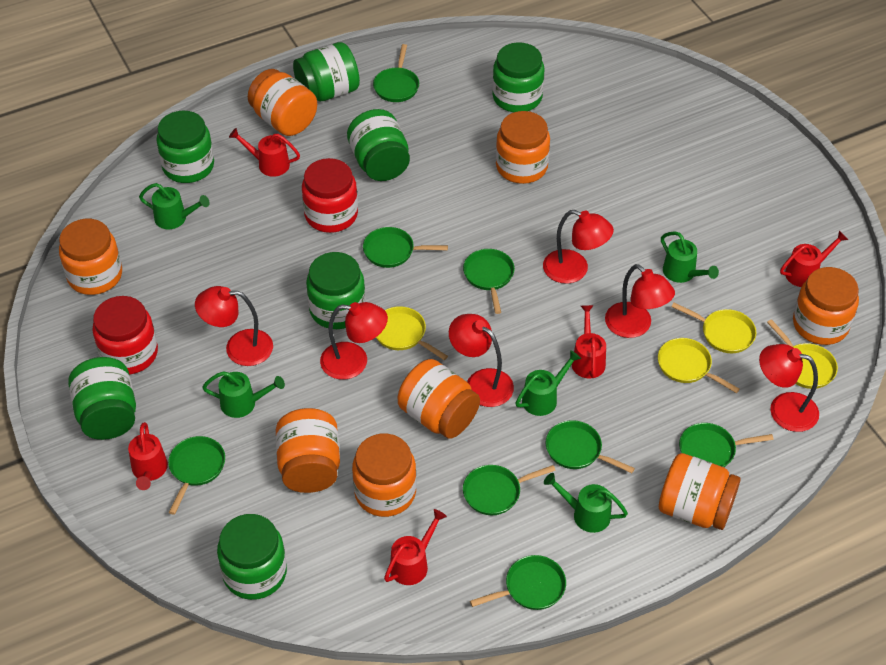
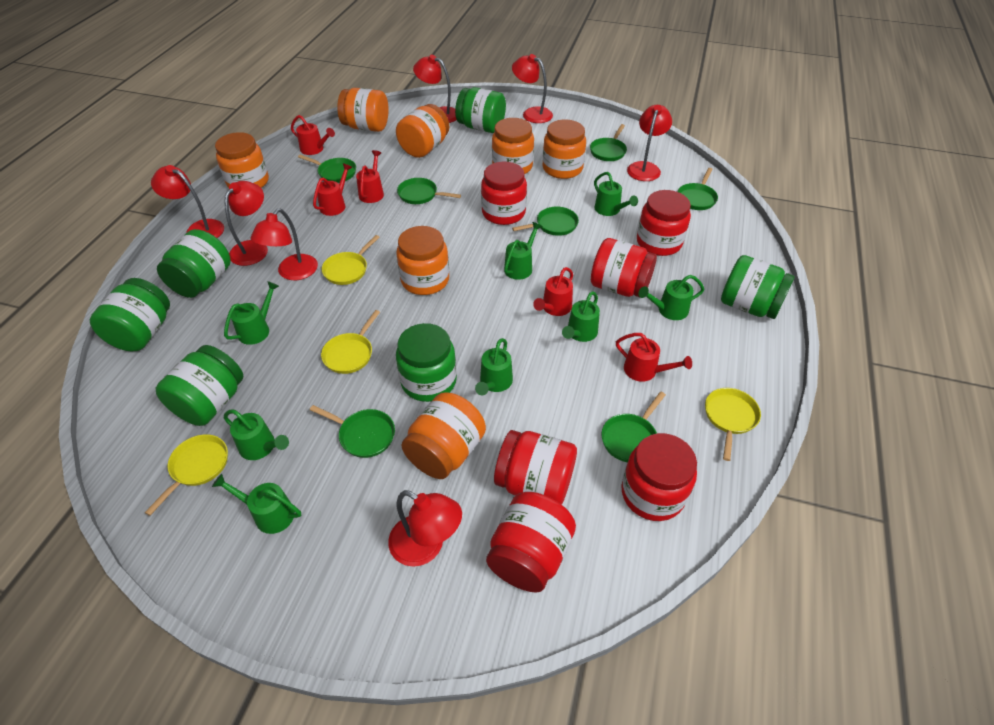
green jar: [68,357,136,440] [156,110,214,183] [217,514,287,600] [293,42,360,101] [306,252,366,329] [347,109,410,181] [492,42,544,112] = 7 -> [90,278,170,351] [156,345,244,426] [157,229,231,298] [396,323,457,402] [455,87,506,133] [721,255,795,319] = 6
green pan: [168,436,225,515] [363,227,448,268] [373,44,419,102] [463,249,515,314] [463,465,556,515] [470,555,566,610] [546,420,635,473] [679,423,774,467] = 8 -> [298,154,356,183] [310,405,395,458] [397,178,461,204] [512,207,579,236] [590,124,627,161] [601,392,666,462] [677,168,718,210] = 7
green watering can: [139,183,210,229] [202,371,285,418] [515,350,581,416] [544,473,628,533] [661,231,719,283] = 5 -> [212,474,301,534] [224,281,279,345] [224,409,289,460] [475,338,513,395] [504,222,542,280] [562,291,600,342] [594,172,638,216] [638,275,704,320] = 8
orange jar: [59,219,122,295] [248,69,317,136] [276,408,340,493] [352,434,417,517] [398,359,480,439] [496,111,550,184] [659,453,741,530] [793,267,859,345] = 8 -> [215,132,269,188] [337,88,389,132] [396,104,449,158] [396,226,449,295] [401,392,486,479] [492,118,534,174] [543,120,586,179] = 7
red jar: [92,296,158,374] [302,158,358,233] = 2 -> [481,162,527,225] [486,492,576,593] [494,430,577,505] [591,238,657,297] [621,433,697,521] [637,190,691,256] = 6
red lamp: [195,286,273,366] [320,302,388,380] [449,314,514,407] [543,210,614,284] [605,264,675,338] [759,344,819,432] = 6 -> [151,165,224,238] [225,181,268,266] [250,208,318,280] [388,490,462,567] [413,55,456,123] [512,54,553,123] [627,105,672,181] = 7

